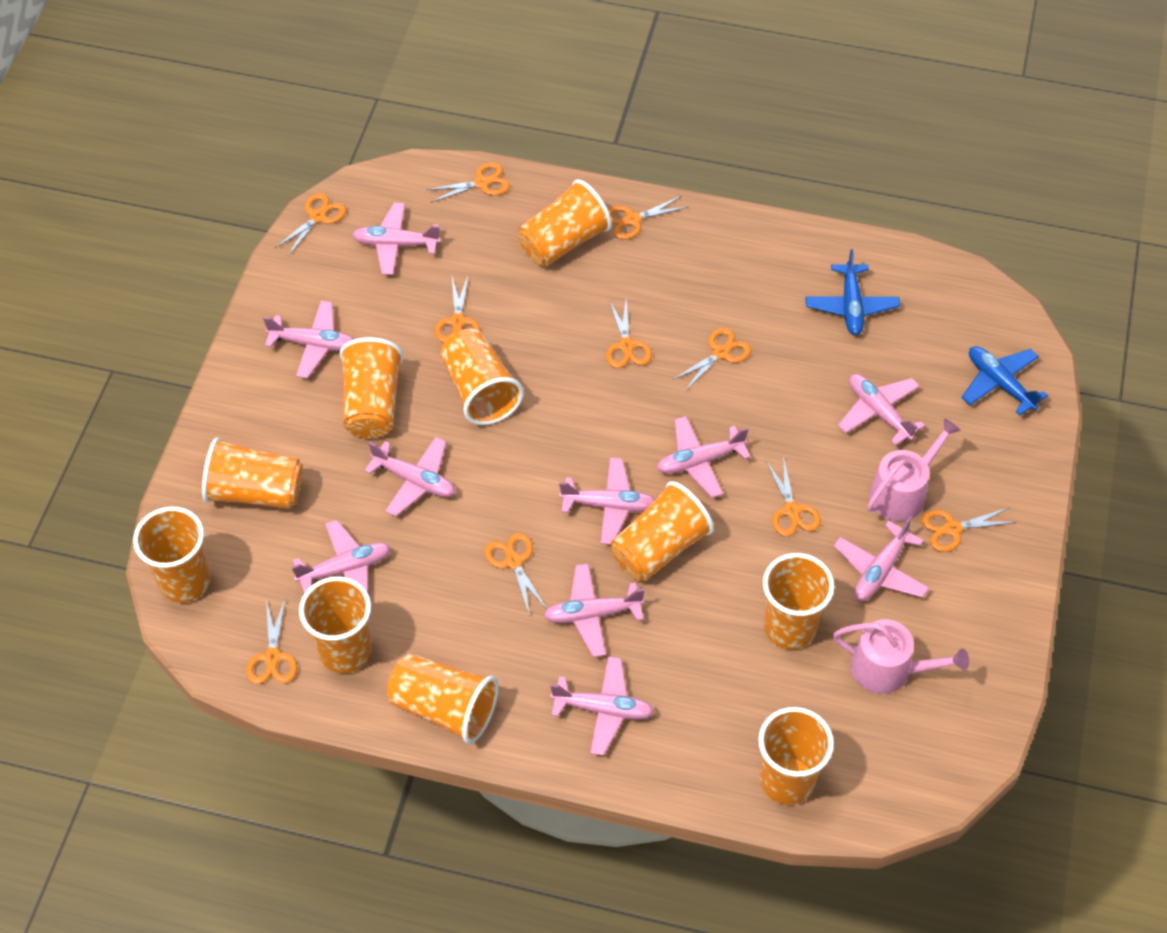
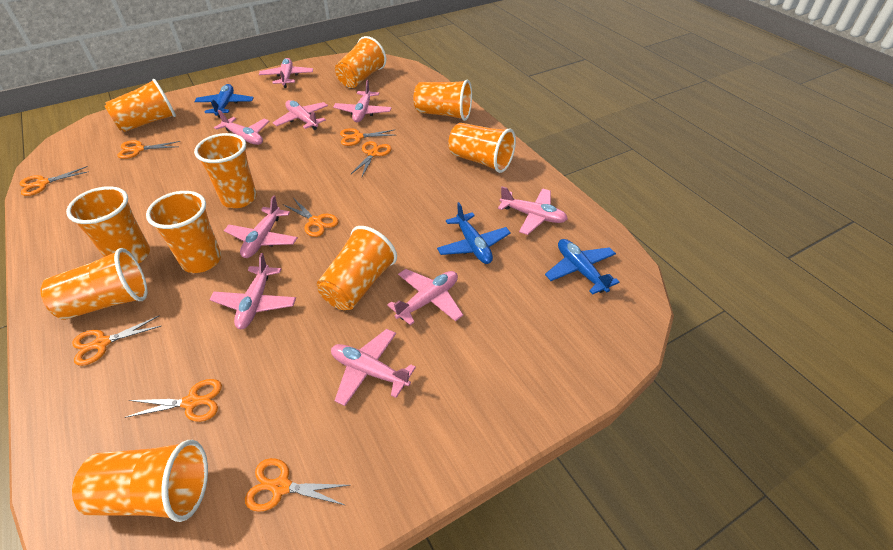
blue plane: [805,249,900,335] [961,346,1048,416] = 2 -> [194,84,254,118] [437,202,511,264] [545,239,619,295] = 3
orange scissors: [246,599,297,684] [275,193,346,256] [426,162,510,203] [435,274,480,342] [485,533,547,616] [606,300,652,368] [608,196,688,240] [673,328,751,391] [766,457,821,537] [921,507,1016,552] = 10 -> [20,166,89,196] [72,315,161,366] [117,140,181,159] [124,379,222,422] [245,458,350,512] [283,198,339,237] [340,128,394,146] [350,141,392,176] = 8
pink plane: [263,301,354,378] [292,520,391,594] [352,203,441,275] [364,437,455,517] [544,564,645,657] [550,656,654,756] [559,458,655,544] [657,416,750,498] [833,516,929,601] [838,374,925,446] = 10 -> [209,253,296,329] [214,110,270,145] [224,195,298,258] [259,58,313,88] [273,100,328,130] [331,329,416,406] [333,80,391,122] [387,269,463,325] [498,186,568,235] = 9
pink watering can: [833,620,969,694] [867,418,961,522] = 2 -> none = 0

